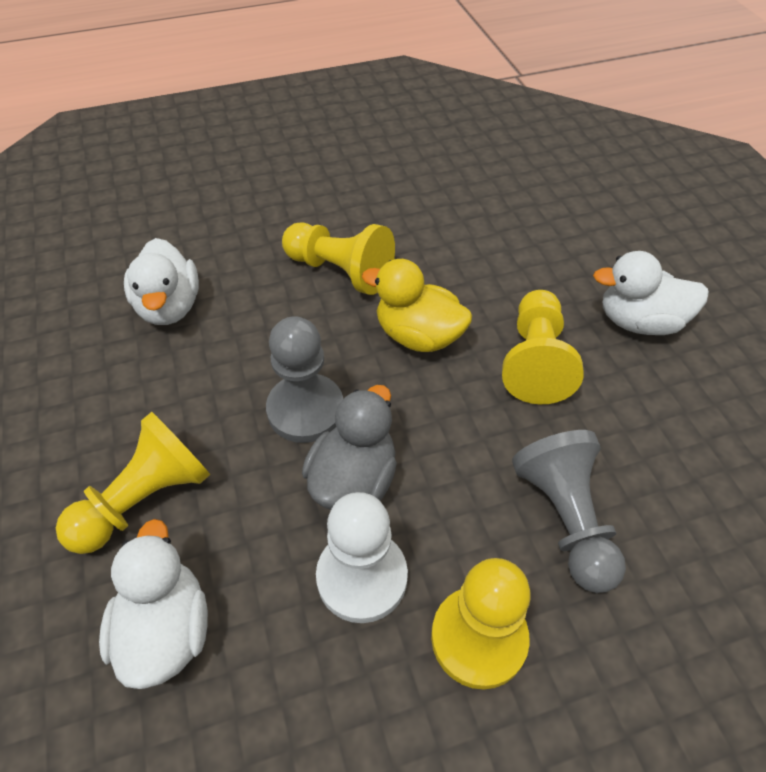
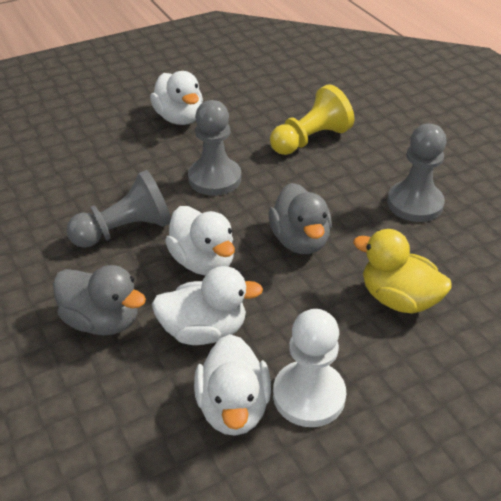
grey duck: [302,385,397,510] = 1 -> [53,265,146,335] [269,183,332,254] = 2
grey pawn: [266,316,343,443] [512,430,626,593] = 2 -> [67,170,171,248] [188,100,241,196] [387,124,446,222] = 3
white duck: [99,519,208,689] [124,238,199,325] [593,251,709,335] = 3 -> [150,71,203,125] [152,266,263,345] [165,206,235,275] [194,334,271,436] = 4
yellow pawn: [56,412,210,554] [282,222,395,295] [431,558,531,690] [502,290,584,404] = 4 -> [270,84,354,155] = 1

